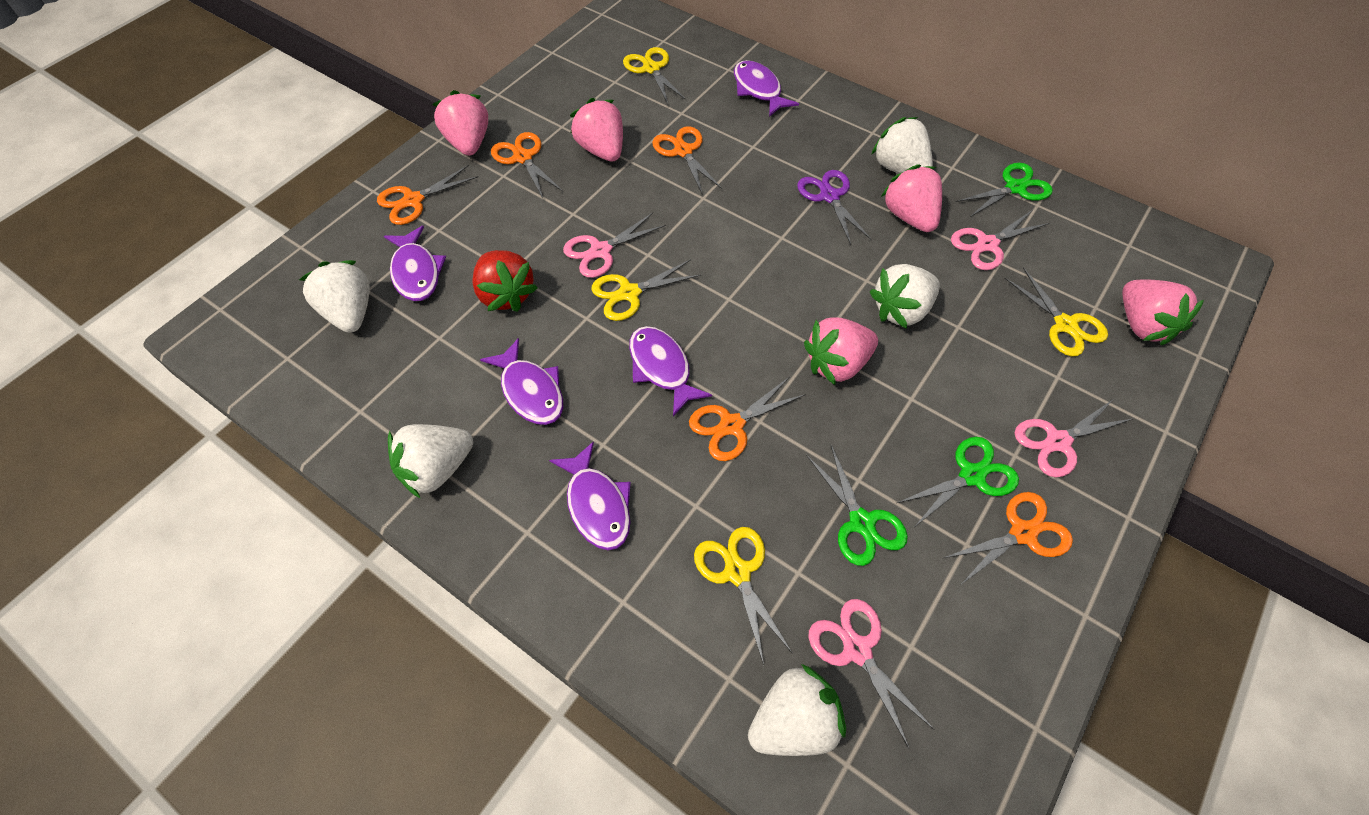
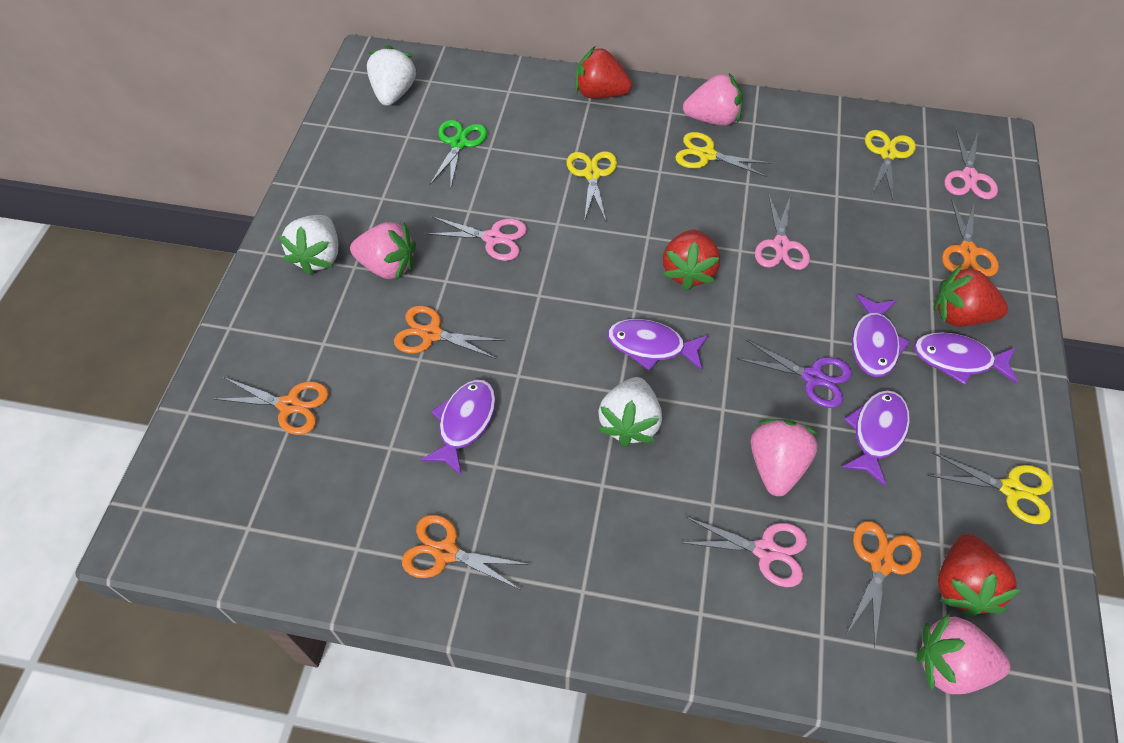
green scissors: [806,445,908,566] [897,437,1019,525] [956,163,1053,218] = 3 -> [430,120,487,189] = 1
pink strawberry: [432,90,488,156] [570,98,623,161] [804,317,878,385] [881,165,942,232] [1122,280,1204,345] = 5 -> [350,222,416,280] [683,73,743,126] [751,419,819,496] [916,613,1011,694] = 4
red strawberry: [472,250,538,312] = 1 -> [576,46,632,98] [663,230,720,291] [934,264,1008,326] [938,534,1021,617] = 4
white strawberry: [299,260,370,333] [388,424,473,499] [748,664,846,756] [870,264,940,329] [871,117,933,174] = 5 -> [278,215,338,275] [367,45,417,106] [598,377,662,447] = 3

